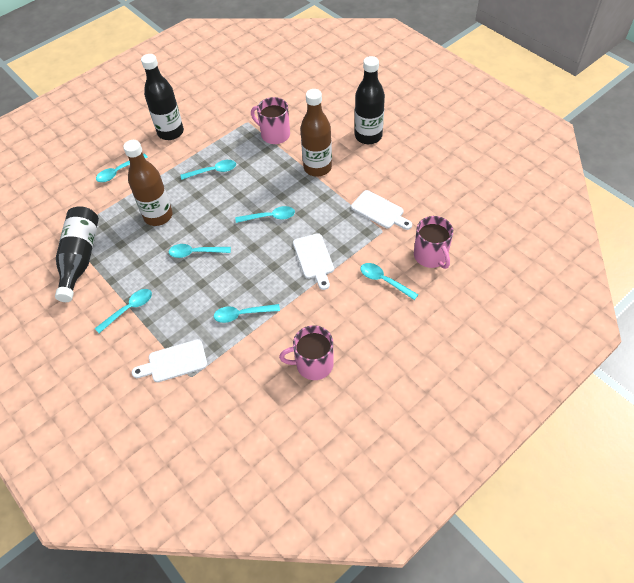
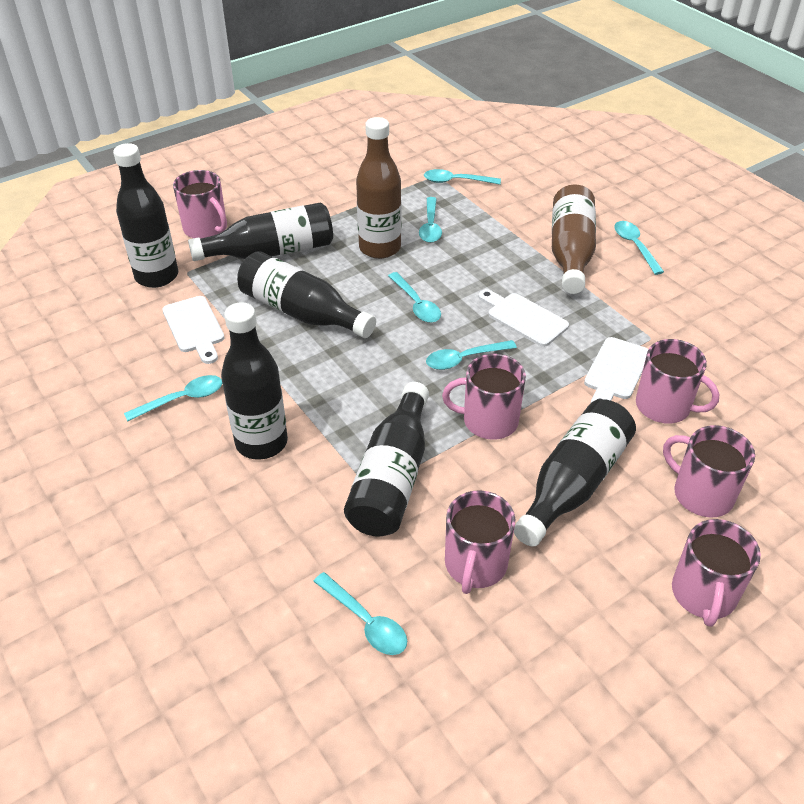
black bottle: [55,206,99,302] [141,54,184,140] [355,56,385,144] = 3 -> [113,143,178,288] [188,202,333,261] [221,302,288,460] [237,251,376,338] [344,382,429,537] [514,399,636,547] = 6
pink mug: [251,97,290,144] [279,325,334,380] [414,216,453,269] = 3 -> [173,170,227,239] [442,354,526,440] [445,490,516,594] [636,339,719,424] [663,425,755,518] [672,519,761,627] = 6

